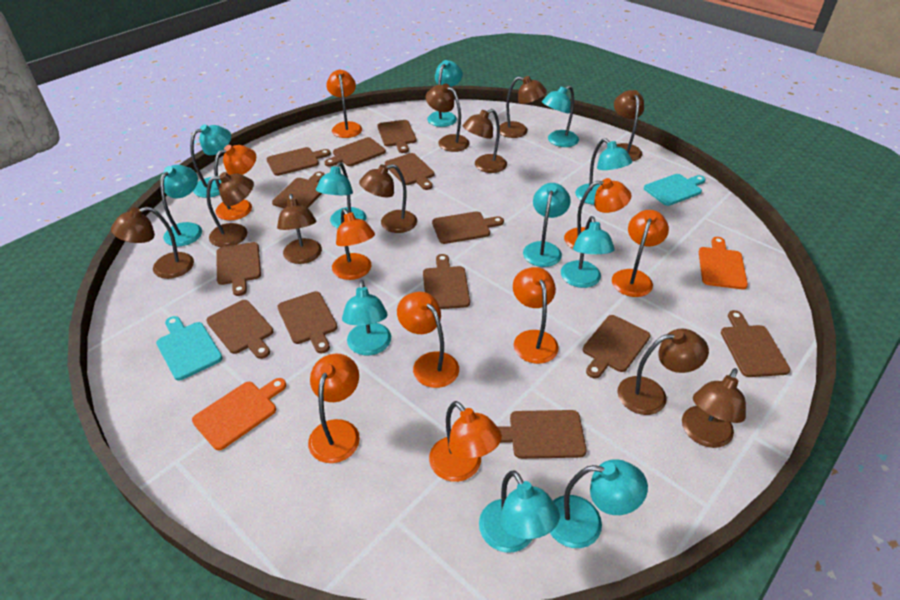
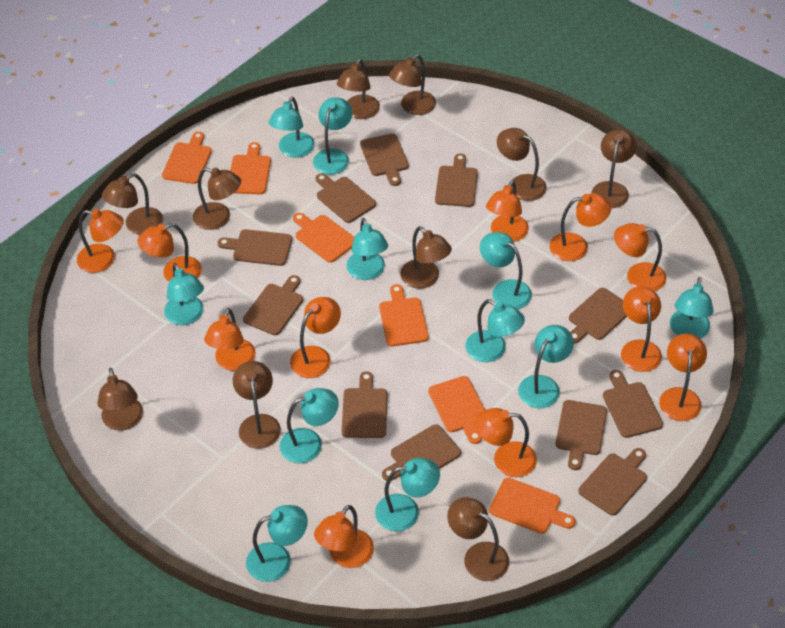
brown cutting board: [206,300,273,359] [217,242,261,296] [267,147,331,176] [272,172,324,208] [277,291,338,353] [324,137,386,167] [377,120,416,153] [385,153,435,190] [423,254,470,309] [432,211,504,244] [498,410,587,459] [583,315,650,378] [721,310,790,377] = 13 -> [218,229,292,266] [243,275,303,335] [315,173,376,223] [342,371,388,438] [360,133,409,186] [382,424,461,481] [435,153,478,207] [556,400,607,470] [569,288,627,344] [578,448,647,516] [603,370,663,438] = 11
orange cutting board: [192,378,286,450] [699,237,748,289] = 2 -> [162,132,212,184] [230,142,271,194] [293,213,355,263] [379,284,429,346] [428,376,485,444] [489,478,576,534] = 6
orange lamp: [214,145,256,220] [308,354,360,463] [326,69,362,138] [332,209,375,280] [397,292,459,388] [429,401,502,482] [513,267,559,364] [564,178,631,249] [612,210,669,297] = 9 -> [77,209,124,273] [138,223,202,282] [204,308,256,371] [290,297,341,378] [314,505,374,568] [475,408,537,477] [486,180,529,242] [549,193,611,261] [614,223,666,291] [621,286,662,372] [659,334,707,421] = 11
turquoise cutting board: [156,316,223,380] [644,174,706,206] = 2 -> none = 0

